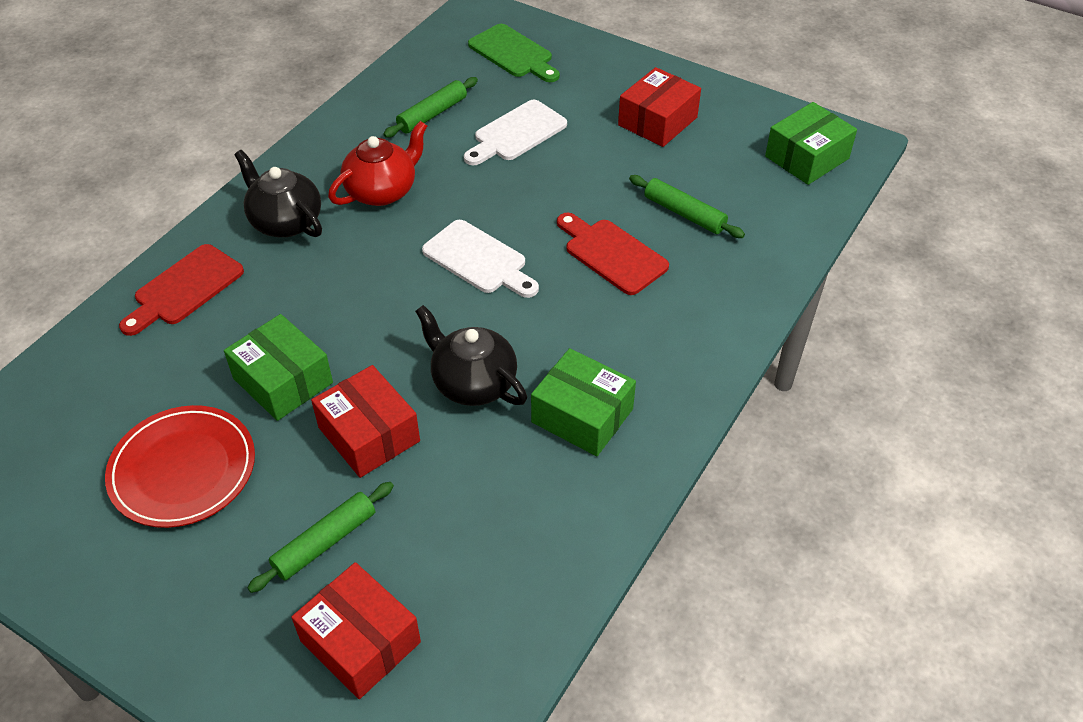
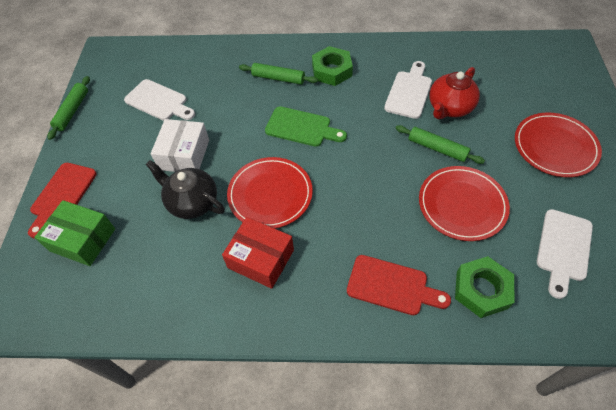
black teapot: [234,150,322,237] [415,305,527,406] = 2 -> [145,160,225,219] = 1
green box: [224,314,333,421] [531,348,636,456] [765,102,857,185] = 3 -> [34,200,115,266] = 1
green nut: none = 0 -> [312,46,353,86] [455,256,514,318] = 2
red box: [291,562,421,699] [311,365,420,478] [618,67,701,147] = 3 -> [222,217,294,289] = 1
red plate: [105,405,255,528] = 1 -> [227,157,313,229] [419,166,510,241] [515,113,602,177] = 3
white box: none = 0 -> [151,119,209,172] = 1
white cutting board: [422,220,539,298] [464,100,567,165] = 2 -> [124,79,195,121] [384,61,432,119] [537,209,593,299] = 3

